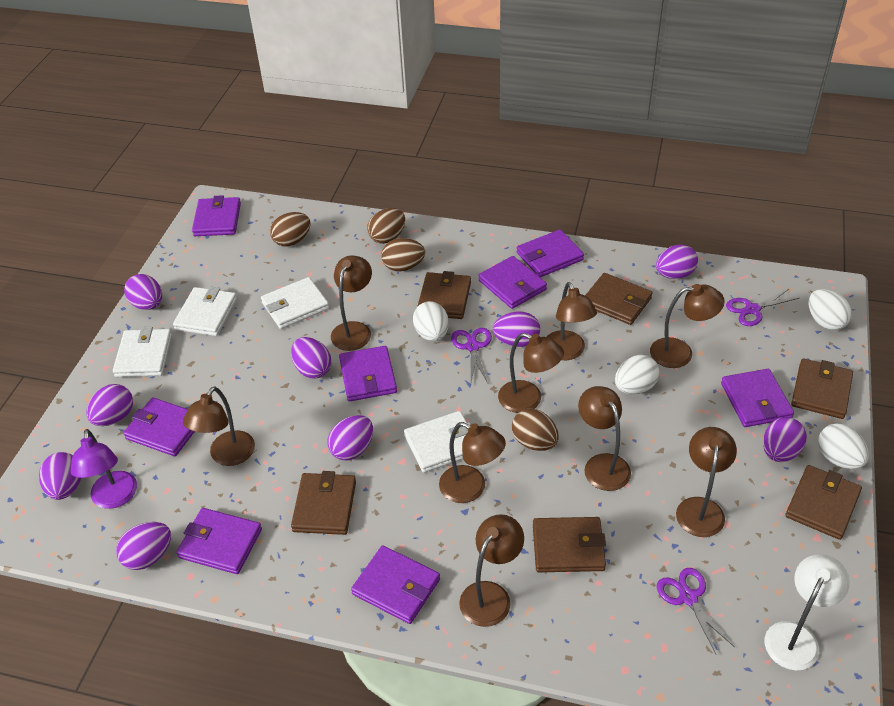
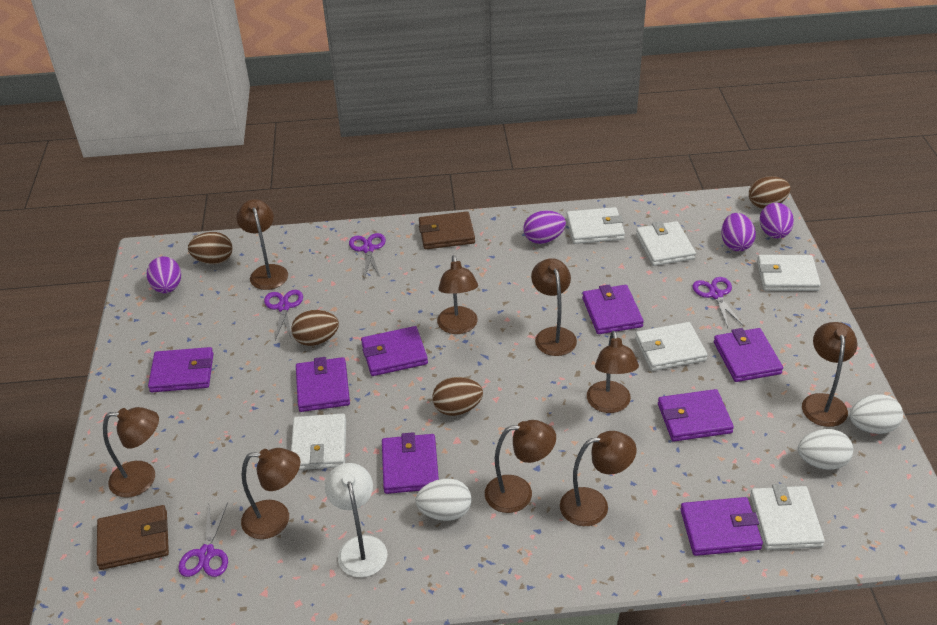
brown wallet: [291,471,356,535] [417,271,471,319] [533,517,606,572] [585,273,652,325] [785,465,862,540] [791,358,853,419] = 6 -> [97,505,169,570] [419,211,475,249] = 2
purple egg: [39,452,81,500] [86,384,133,426] [116,522,171,570] [124,274,162,310] [291,337,331,379] [328,415,373,460] [493,311,540,347] [656,245,698,279] [763,417,807,462] = 9 -> [147,256,181,293] [523,210,566,244] [721,213,756,251] [760,203,794,239] = 4
purple lamp: [71,429,137,509] = 1 -> none = 0
purple scissors: [451,328,492,383] [657,568,735,654] [726,288,799,326] = 3 -> [178,502,228,577] [264,290,303,340] [349,233,386,276] [693,277,744,327] = 4
white egg: [413,301,449,341] [615,355,659,394] [809,289,852,330] [818,423,869,469] = 4 -> [415,478,471,521] [798,429,853,470] [850,394,903,434] = 3
white wallet: [113,327,172,377] [173,287,237,336] [261,277,329,329] [404,411,471,473] = 4 -> [291,413,346,470] [566,207,625,244] [635,322,708,371] [636,221,696,266] [750,484,825,550] [757,255,821,291] = 6

